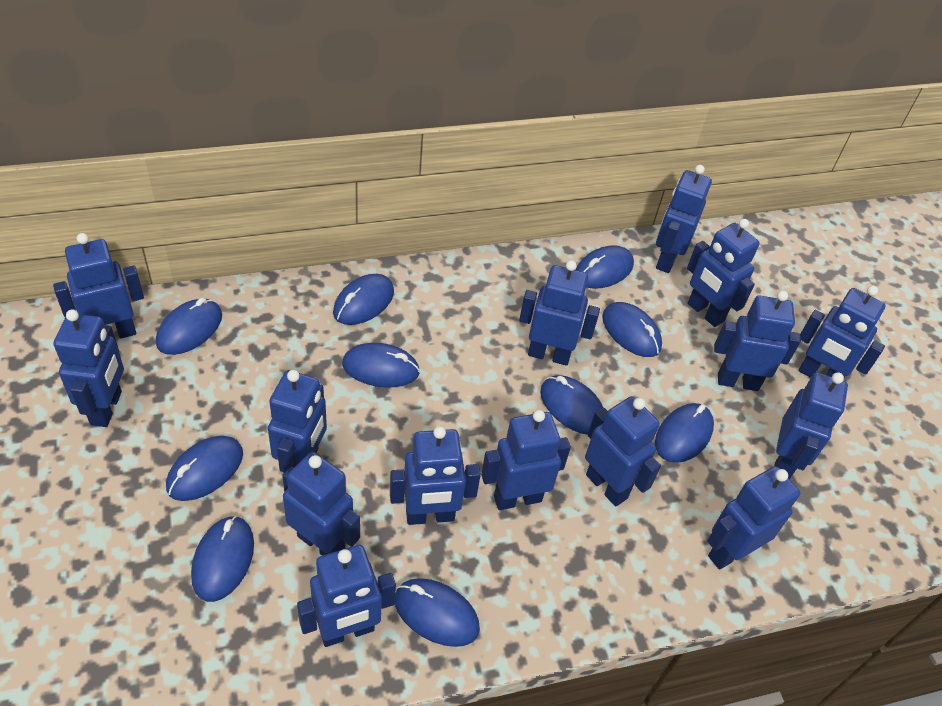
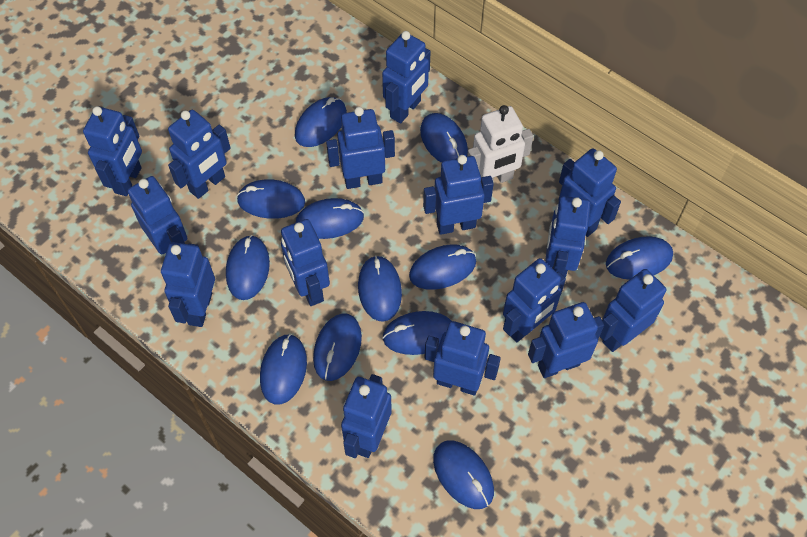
blue mouse: [156,298,222,355] [166,436,243,501] [191,515,254,602] [333,274,394,325] [342,343,420,388] [395,578,480,647] [540,375,603,435] [576,245,634,289] [602,302,662,357] [655,403,714,463] = 10 -> [226,235,270,300] [237,179,305,219] [260,334,307,405] [295,97,347,147] [296,198,364,239] [313,313,362,381] [358,255,402,322] [382,311,451,355] [409,244,476,290] [420,113,468,163] [433,440,494,509] [606,236,673,280] = 12
white robot: none = 0 -> [467,105,533,183] = 1

